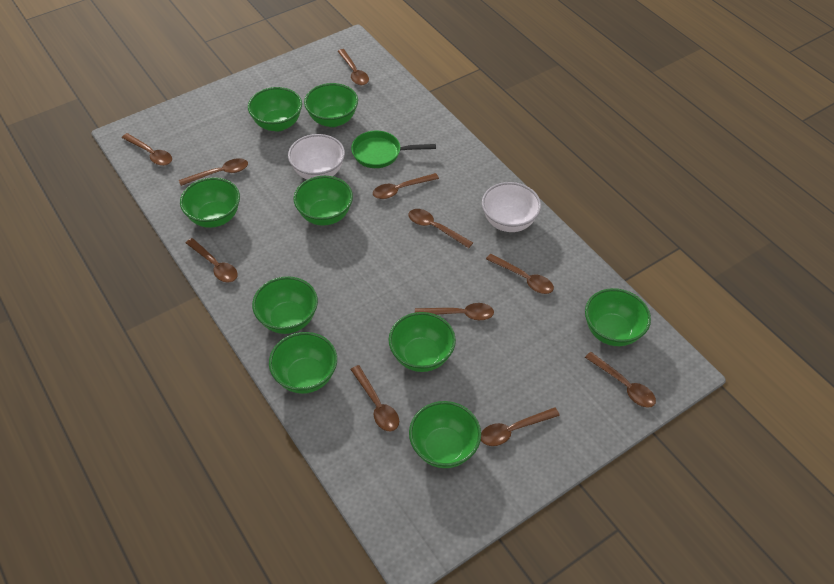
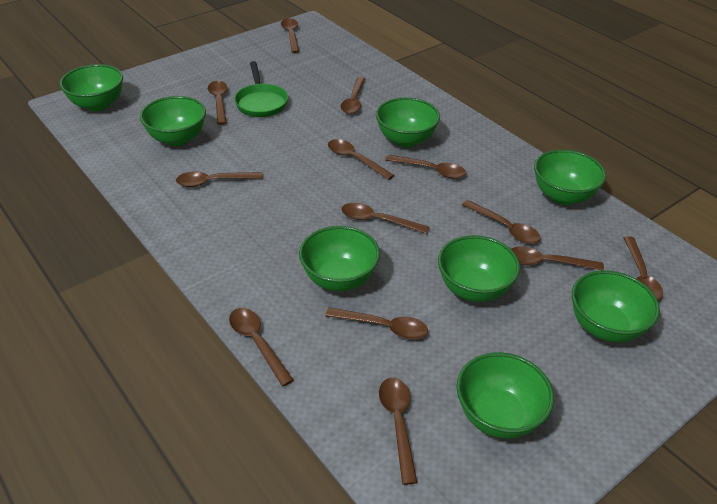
brown spoon: [122,133,172,166] [179,158,248,186] [186,238,238,282] [338,49,369,86] [350,365,399,431] [373,173,439,199] [409,209,473,248] [415,303,494,320] [481,407,560,446] [486,254,554,294] [585,352,656,408] = 11 -> [176,171,263,187] [208,81,228,125] [229,308,294,386] [281,18,300,53] [325,307,428,340] [328,139,394,180] [341,77,365,114] [341,203,429,234] [379,378,417,485] [385,155,466,179] [462,200,541,244] [511,246,604,271] [624,236,663,301] = 13
green bowl: [180,177,240,228] [248,87,302,132] [252,276,318,334] [269,332,337,394] [294,176,353,226] [304,83,358,127] [388,312,456,372] [409,401,481,468] [585,288,651,346] = 9 -> [60,64,123,111] [140,96,206,146] [299,226,380,291] [376,97,440,147] [438,235,520,302] [456,352,554,439] [534,149,606,205] [572,270,660,342] = 8
white bowl: [288,134,345,180] [482,182,541,232] = 2 -> none = 0

